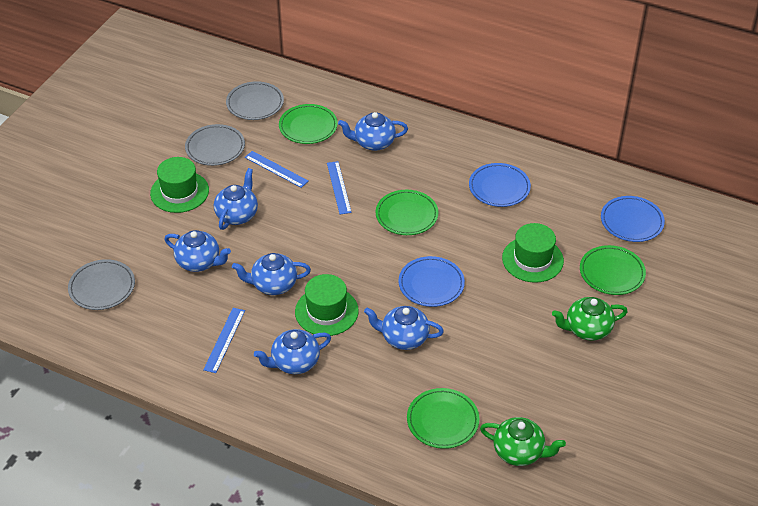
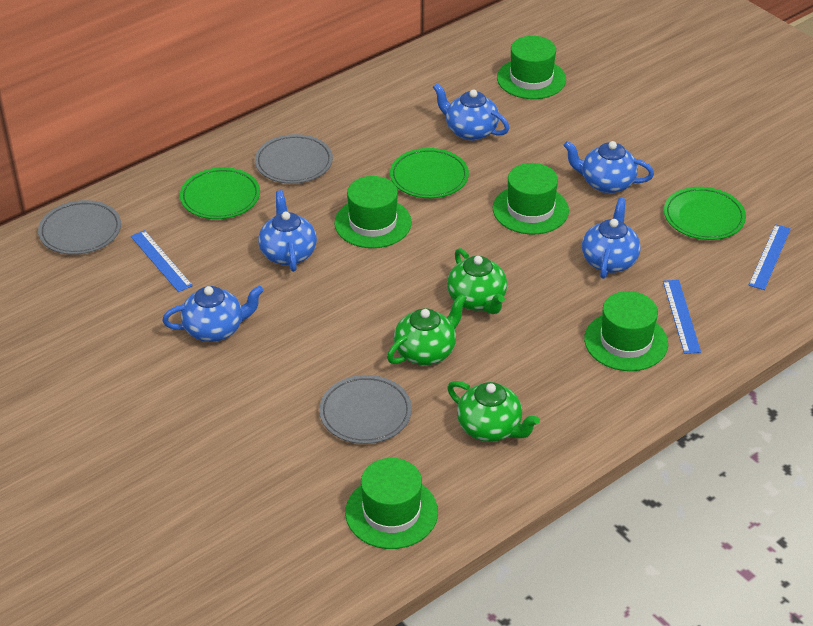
blue plate: [398,256,465,307] [469,163,531,207] [601,196,665,242] = 3 -> none = 0
blue teapot: [165,230,231,272] [214,168,258,230] [232,253,311,295] [254,329,331,374] [338,112,408,151] [364,306,444,350] = 6 -> [162,285,264,342] [258,190,317,272] [433,83,509,141] [563,141,654,194] [582,198,641,279] = 5
green hat: [150,157,209,213] [295,274,359,336] [502,223,564,283] = 3 -> [334,176,412,248] [345,458,438,549] [493,163,569,234] [497,36,566,99] [584,291,668,371] = 5
green plate: [279,104,338,144] [376,190,438,235] [407,388,479,449] [580,245,646,295] = 4 -> [180,167,260,219] [390,148,469,198] [664,187,746,240] = 3
green teapot: [480,417,566,466] [552,297,628,341] = 2 -> [387,294,466,365] [447,248,507,314] [447,381,540,442] = 3

